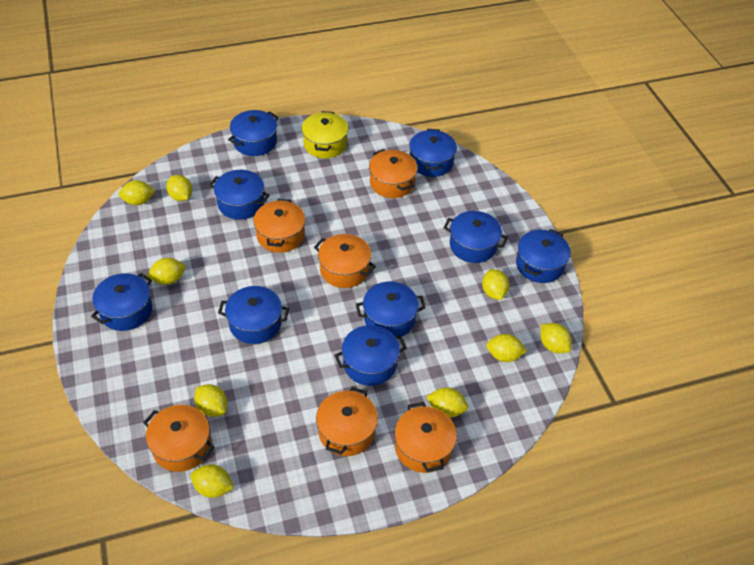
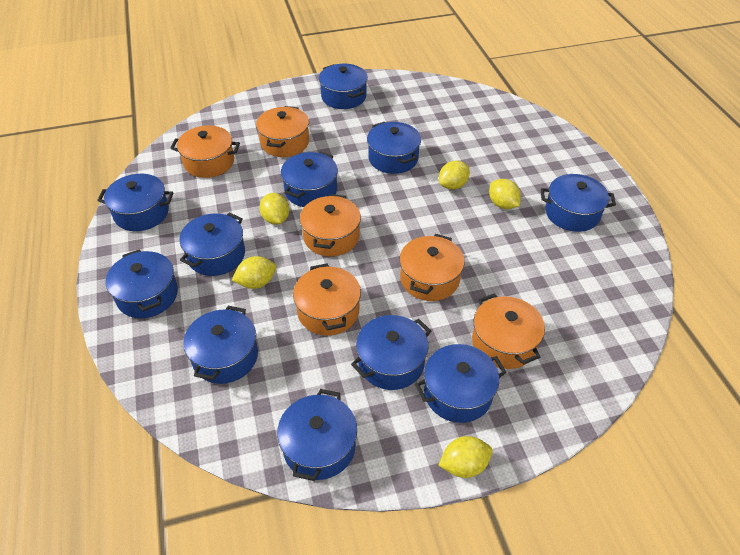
blue pot: [91,273,152,331] [209,170,270,220] [218,286,289,344] [228,110,279,156] [334,325,407,386] [356,281,426,337] [409,129,457,177] [443,211,508,263] [516,229,571,283] = 9 -> [97,174,173,231] [105,249,178,318] [180,212,245,276] [183,306,258,384] [277,389,357,481] [281,152,338,207] [319,64,368,109] [351,315,431,390] [367,122,421,174] [415,344,507,423] [541,174,616,232] = 11
yellow lemon: [119,180,155,205] [147,258,185,285] [166,175,192,201] [191,464,234,498] [194,384,227,417] [426,387,468,418] [482,269,509,300] [486,334,527,362] [540,323,572,353] = 9 -> [232,256,276,289] [259,193,289,225] [438,436,493,478] [439,161,470,190] [489,179,521,209] = 5
yellow pot: [302,111,348,158] = 1 -> none = 0

